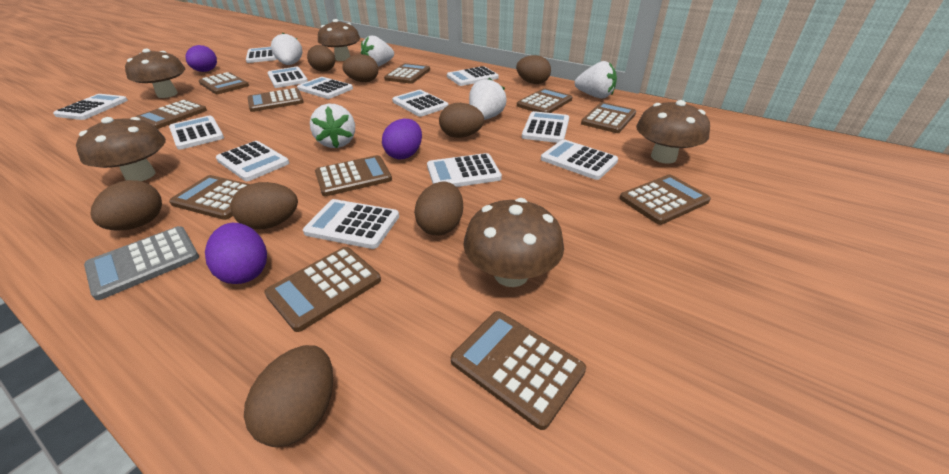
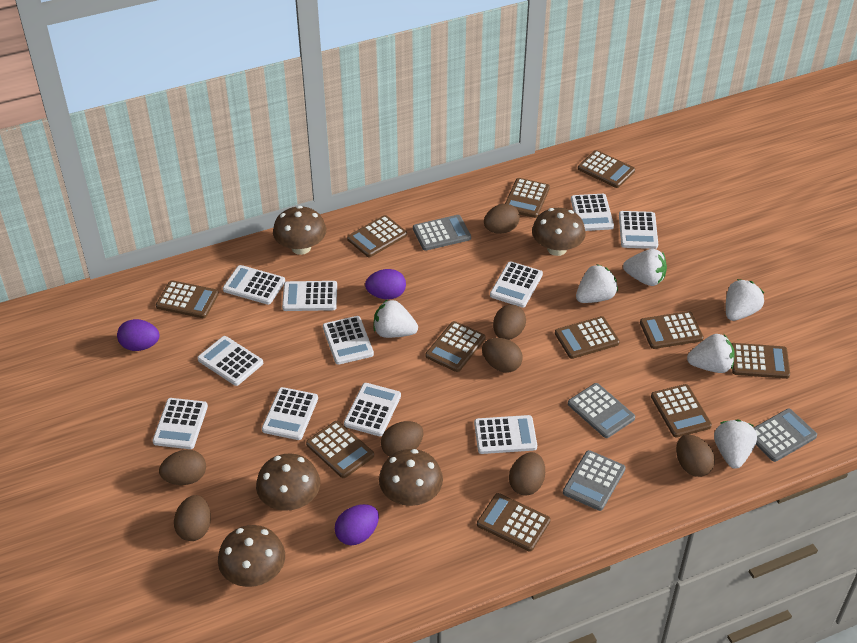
grey calculator: [84,226,199,300] = 1 -> [413,215,471,251] [563,450,626,511] [568,383,635,438] [754,409,817,462] = 4
white calculator: [53,94,128,120] [169,115,224,150] [216,141,289,181] [246,47,277,63] [268,67,308,88] [297,77,353,99] [303,199,399,249] [392,90,448,117] [427,153,502,187] [447,66,499,86] [522,111,569,143] [541,139,618,180] = 12 -> [152,398,208,449] [197,336,263,386] [223,265,285,305] [262,387,318,440] [282,281,337,311] [323,316,374,365] [344,383,401,436] [474,415,537,454] [490,261,543,308] [571,194,614,231] [619,211,658,249] = 11
white strawberry: [271,33,302,65] [310,103,355,148] [361,36,394,67] [469,78,507,120] [575,61,617,99] = 5 -> [374,299,418,338] [576,264,618,303] [623,249,667,286] [687,334,735,373] [714,420,757,469] [726,279,764,321] = 6

